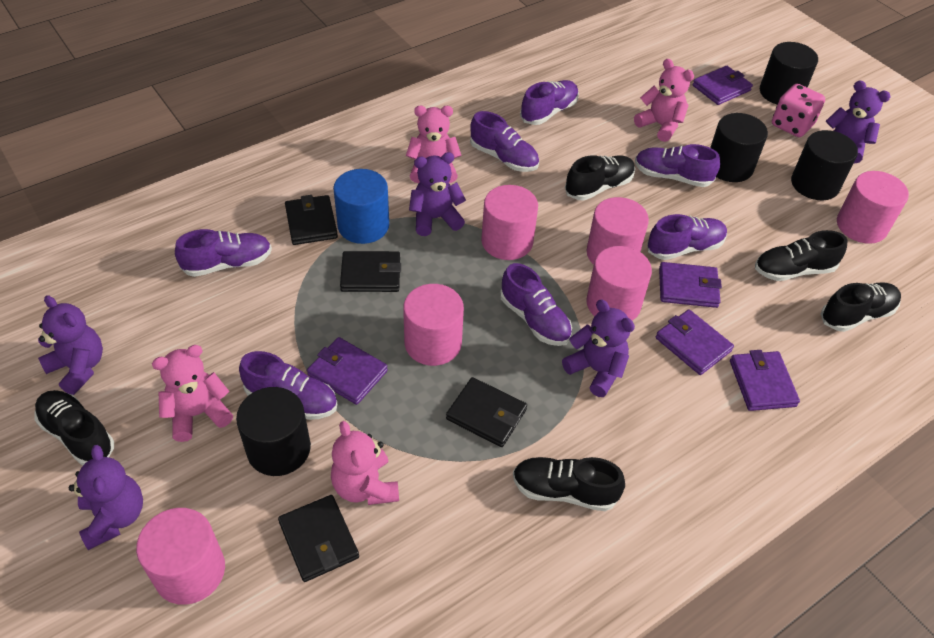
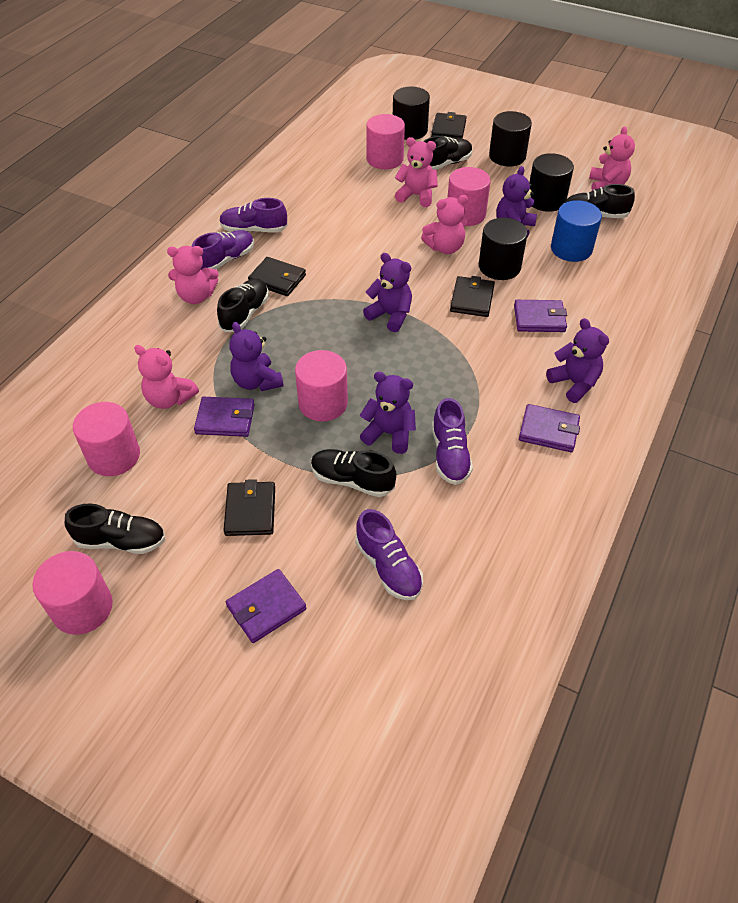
pink cylinder: [136,508,225,605] [403,284,464,366] [481,185,538,260] [586,197,649,265] [586,246,652,321] [837,171,909,244] = 6 -> [33,551,113,635] [73,402,140,476] [295,350,348,422] [366,114,405,169] [447,167,491,226] = 5
pink dice: [772,84,825,137] = 1 -> none = 0
pink teddy bear: [152,345,233,442] [331,421,399,505] [406,106,461,183] [634,59,694,142] = 4 -> [134,345,199,409] [167,246,219,304] [395,137,438,207] [421,195,468,254] [589,126,635,191] = 5
purple shoe: [175,229,272,277] [239,351,337,420] [470,111,539,172] [500,263,572,346] [520,80,579,125] [635,144,720,187] [648,214,727,260] = 7 -> [192,230,254,270] [219,198,288,233] [355,509,423,600] [432,398,473,485] = 4
purple wallet: [307,337,388,405] [656,309,734,375] [659,262,722,308] [693,66,753,105] [730,350,800,411] = 5 -> [194,397,255,437] [226,569,306,643] [514,300,567,332] [519,404,580,452] = 4

